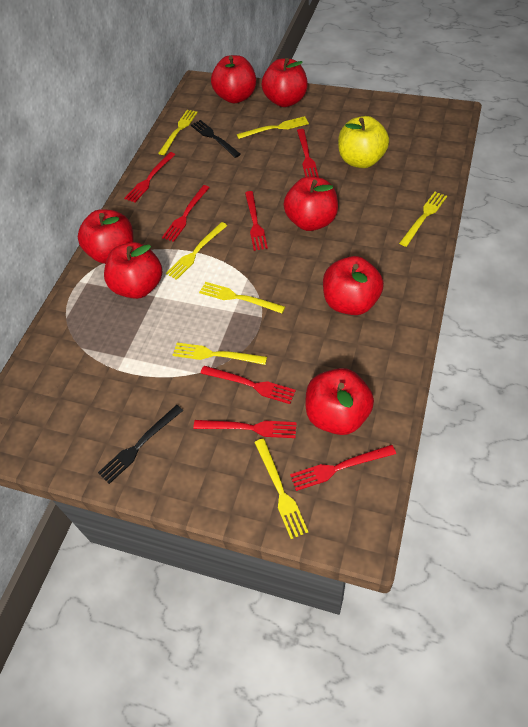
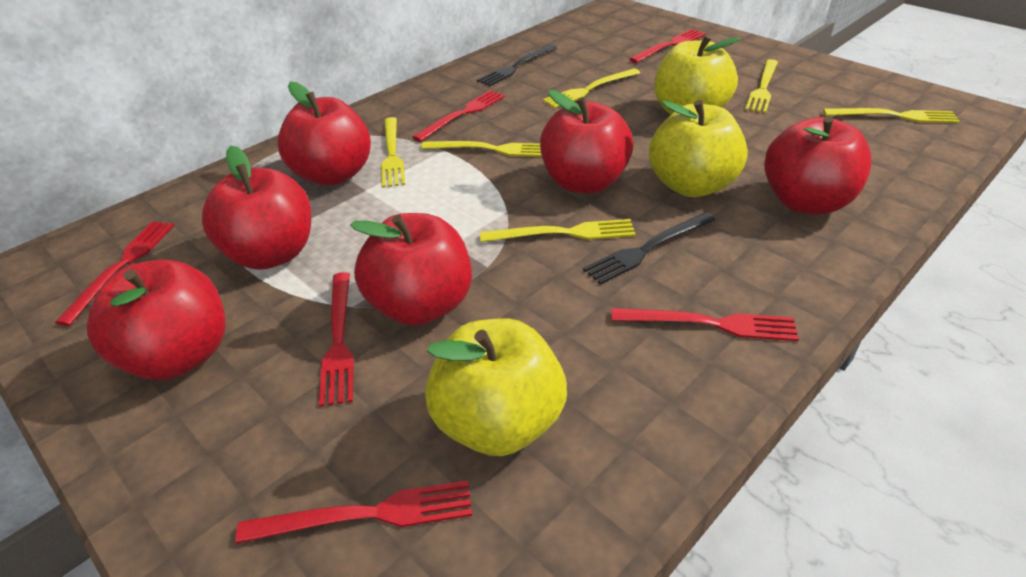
red apple: [78,209,134,264] [104,242,162,299] [211,55,256,103] [262,58,308,107] [283,176,338,231] [305,368,374,435] [323,256,384,315] = 7 -> [87,260,226,380] [202,146,311,270] [278,82,371,186] [350,213,472,326] [540,90,633,193] [764,116,872,215] = 6
red fork: [124,152,176,203] [162,185,210,242] [193,420,297,438] [200,366,296,404] [245,191,268,251] [290,445,396,491] [297,129,319,177] = 7 -> [55,221,175,326] [236,480,472,544] [319,272,354,407] [413,90,505,142] [611,308,799,341] [630,29,706,63] = 6
yellow apple: [338,116,389,168] = 1 -> [425,318,567,456] [649,100,748,197] [654,35,741,115] = 3
yellow fork: [158,110,198,155] [166,222,228,280] [173,343,267,365] [199,282,285,313] [237,116,309,139] [254,438,308,539] [399,192,447,247] = 7 -> [381,117,405,188] [421,141,542,157] [480,219,636,242] [543,68,640,108] [745,59,778,113] [823,108,960,123] = 6

